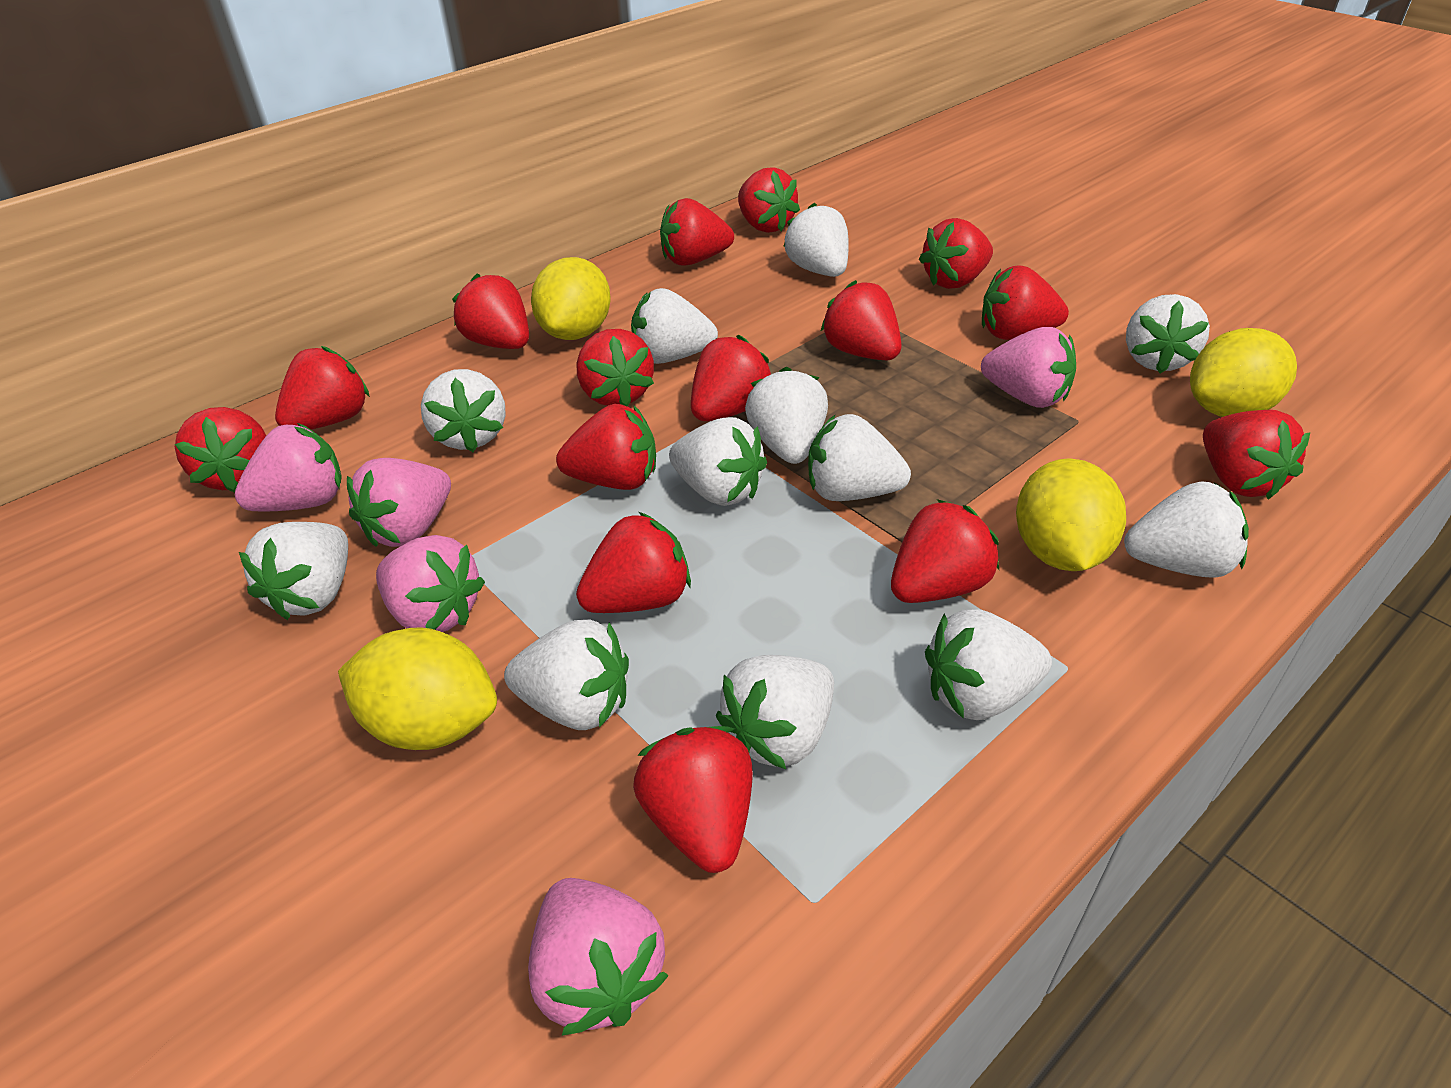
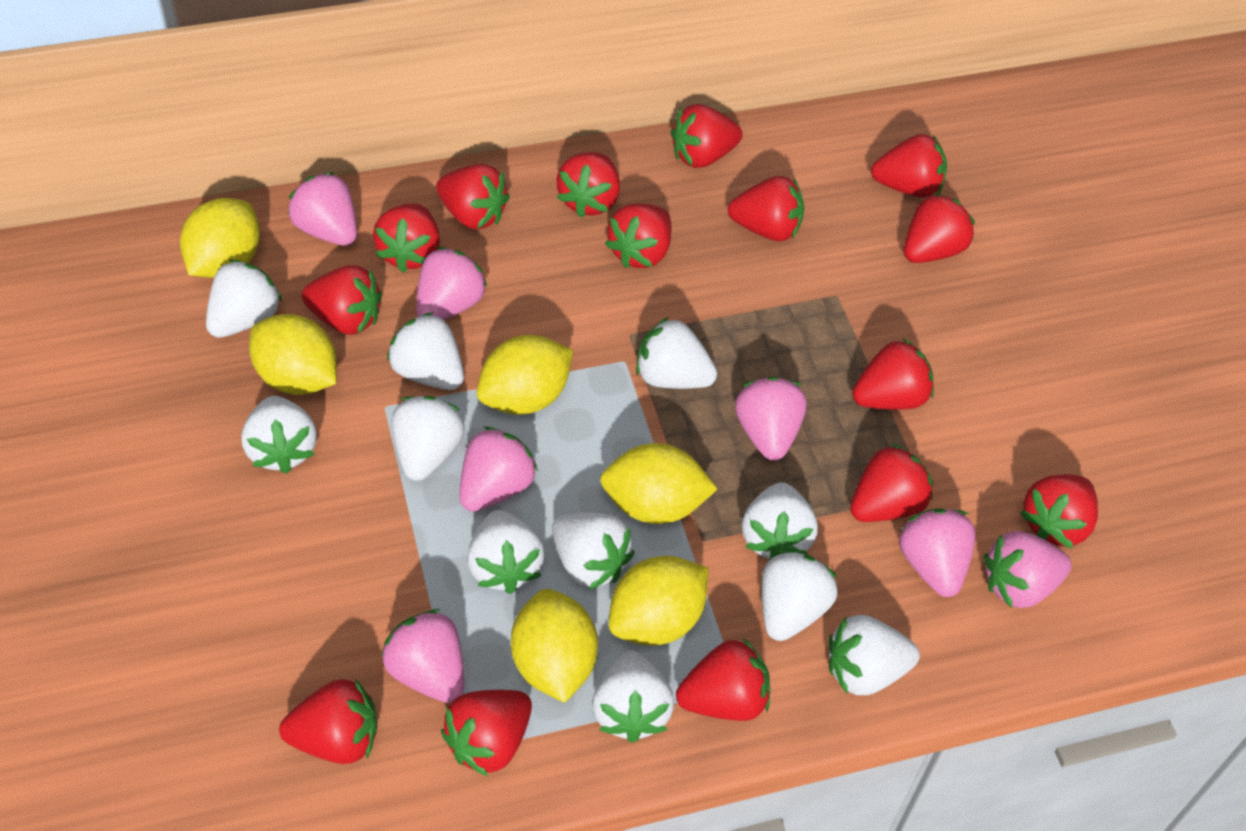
pink strawberry: [235,423,342,512] [347,458,451,547] [376,535,485,632] [528,878,669,1036] [981,327,1076,408] = 5 -> [288,172,357,246] [381,609,464,703] [416,247,487,320] [459,427,538,512] [735,377,807,461] [899,508,976,597] [984,531,1072,608] = 7
white strawberry: [239,522,348,620] [421,369,506,452] [504,620,629,730] [631,288,718,364] [669,417,767,506] [716,655,834,769] [745,367,828,464] [783,202,849,277] [808,414,911,501] [925,609,1052,720] [1124,481,1249,578] [1126,294,1210,373] = 12 -> [206,259,283,338] [241,396,317,474] [387,312,464,390] [392,396,465,481] [467,510,545,594] [552,512,635,590] [592,650,674,743] [636,317,717,389] [742,482,817,560] [762,550,838,641] [829,615,920,695] = 11
yellow lemon: [338,627,497,750] [531,257,611,340] [1016,458,1126,571] [1190,328,1297,417] = 4 -> [180,198,260,278] [249,314,337,395] [477,335,573,415] [511,589,598,703] [600,443,717,524] [609,556,708,646] = 6

